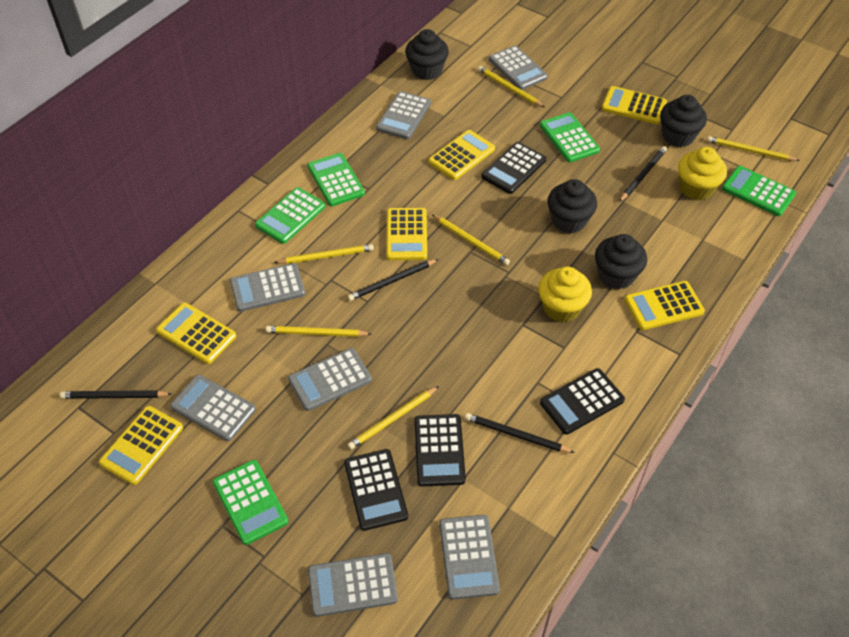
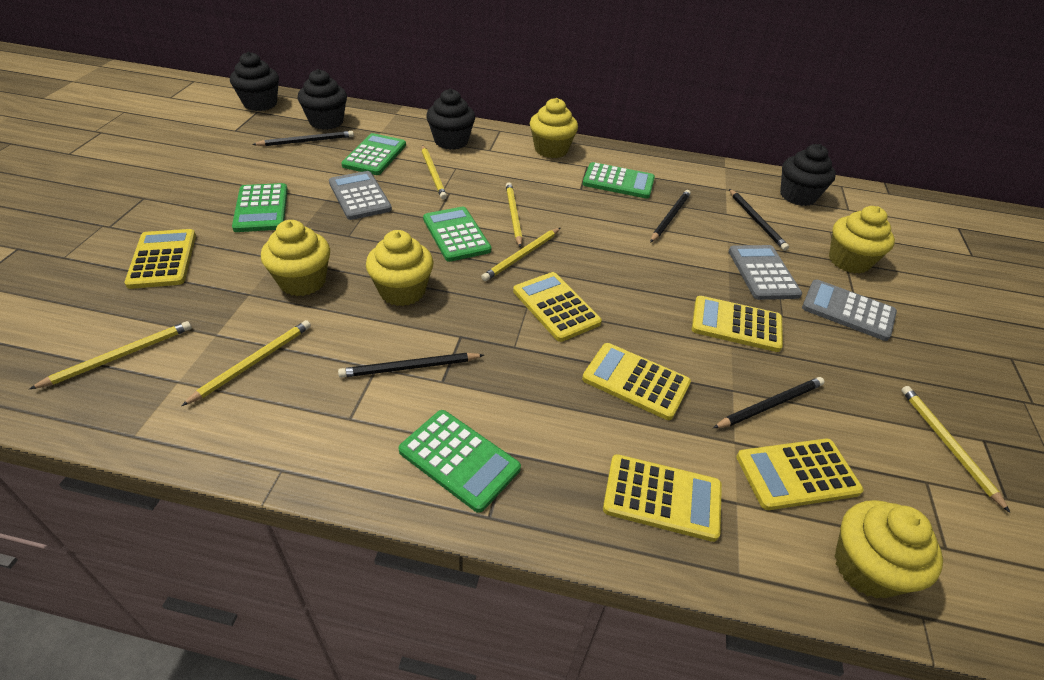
black calculator: [344,449,408,531] [414,414,466,487] [481,142,546,194] [540,368,625,435] = 4 -> none = 0
black pencil: [60,390,171,399] [348,259,438,301] [465,413,575,453] [619,146,667,202] = 4 -> [252,131,354,146] [338,353,484,378] [650,190,691,243] [713,377,825,428] [729,189,789,251] = 5
grey calculator: [170,375,256,441] [230,263,305,312] [288,348,372,411] [308,553,398,617] [376,91,431,139] [439,515,500,600] [489,45,548,90] = 7 -> [329,171,392,220] [729,245,802,300] [802,280,897,341] = 3
yellow cupcake: [538,267,592,323] [678,147,727,200] = 2 -> [261,220,330,296] [366,230,433,306] [530,98,578,158] [829,206,895,274] [835,500,943,598] = 5

